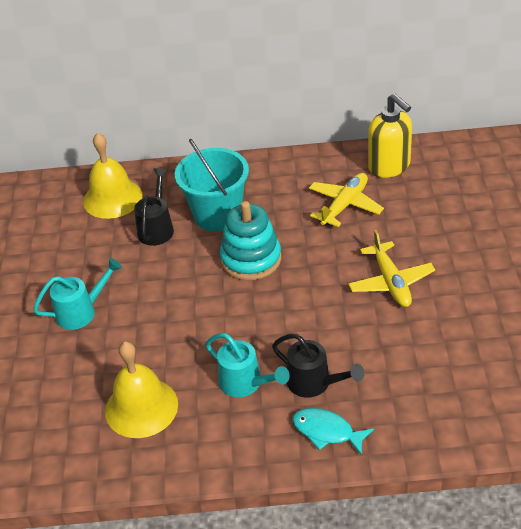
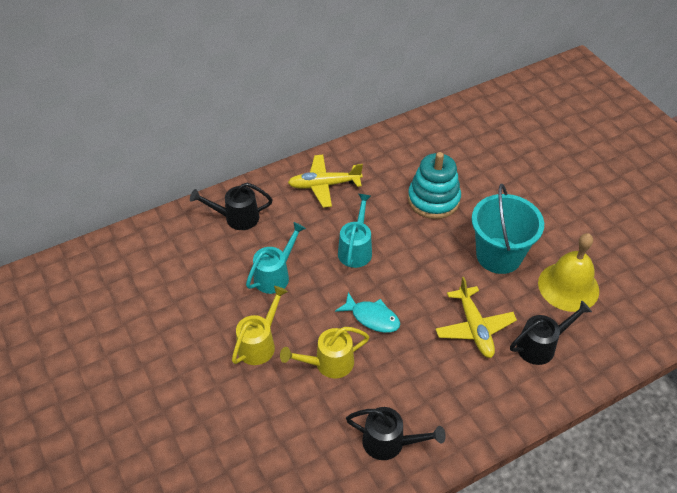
black watering can: [134,168,174,246] [272,334,364,398] = 2 -> [190,183,273,230] [346,407,446,460] [510,300,592,365] = 3
yellow bell: [83,133,142,219] [105,341,178,438] = 2 -> [538,233,599,312] = 1
yellow soap dispenser: [368,93,412,178] = 1 -> none = 0
yellow watering can: none = 0 -> [232,286,288,365] [280,327,369,378] = 2

